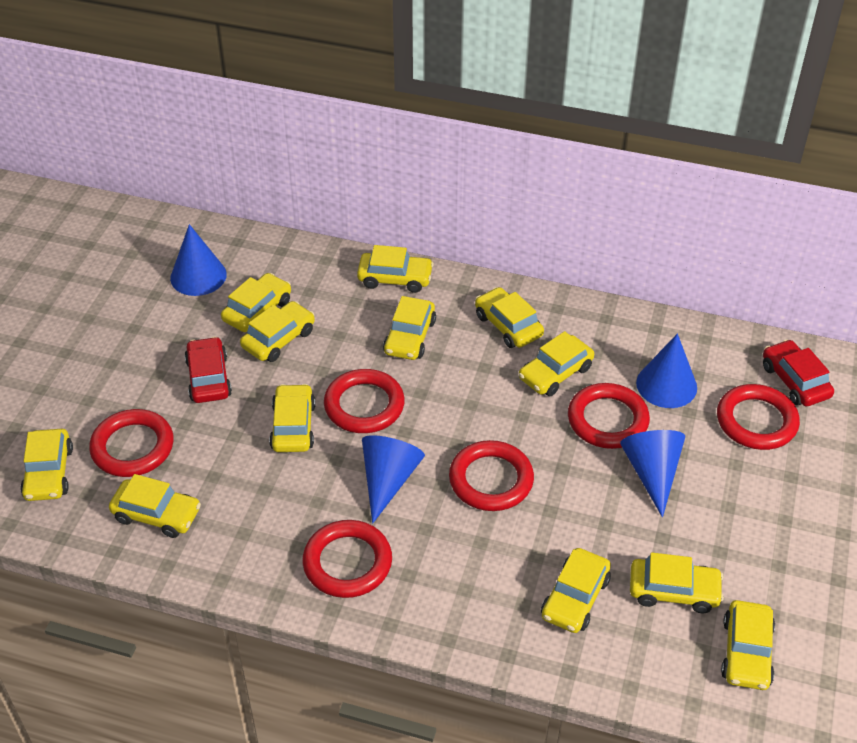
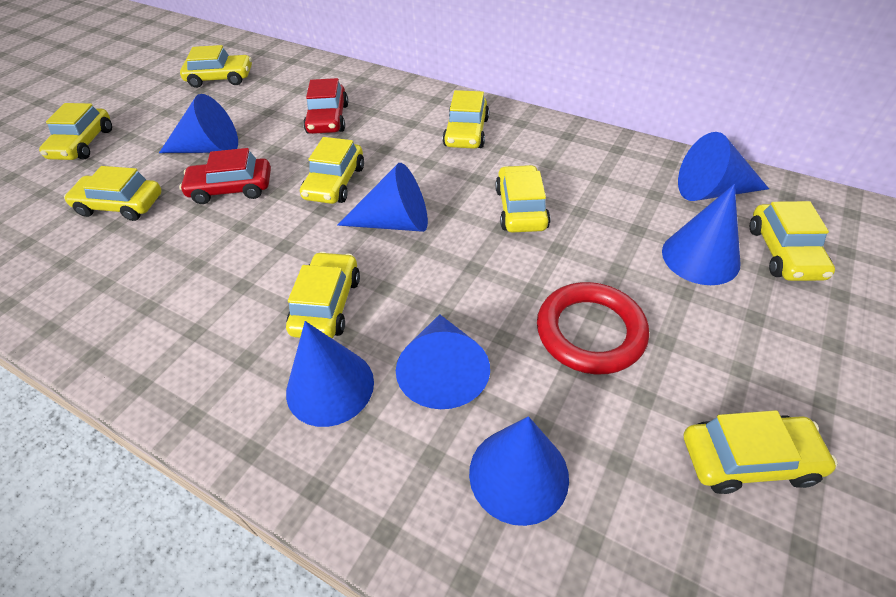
blue cone: [170,224,227,296] [362,435,425,524] [620,430,685,517] [636,333,697,408] = 4 -> [159,94,238,153] [286,321,374,427] [337,163,428,232] [396,314,490,409] [469,416,569,526] [662,184,741,285] [678,132,769,201] = 7
red ring: [89,409,174,477] [303,520,392,598] [324,369,405,433] [449,440,534,511] [568,383,650,449] [717,384,800,450] = 6 -> [537,282,649,375] = 1
yellow car: [20,429,73,501] [109,474,201,538] [221,273,291,332] [240,301,315,362] [269,384,315,452] [357,245,434,293] [383,296,436,360] [475,287,544,348] [519,331,594,396] [541,548,611,633] [630,552,724,613] [721,600,775,690] = 12 -> [39,103,112,160] [64,166,162,221] [180,45,252,88] [286,252,360,339] [300,137,364,204] [442,90,489,149] [495,165,551,233] [684,410,838,494] [750,201,835,281] = 9

